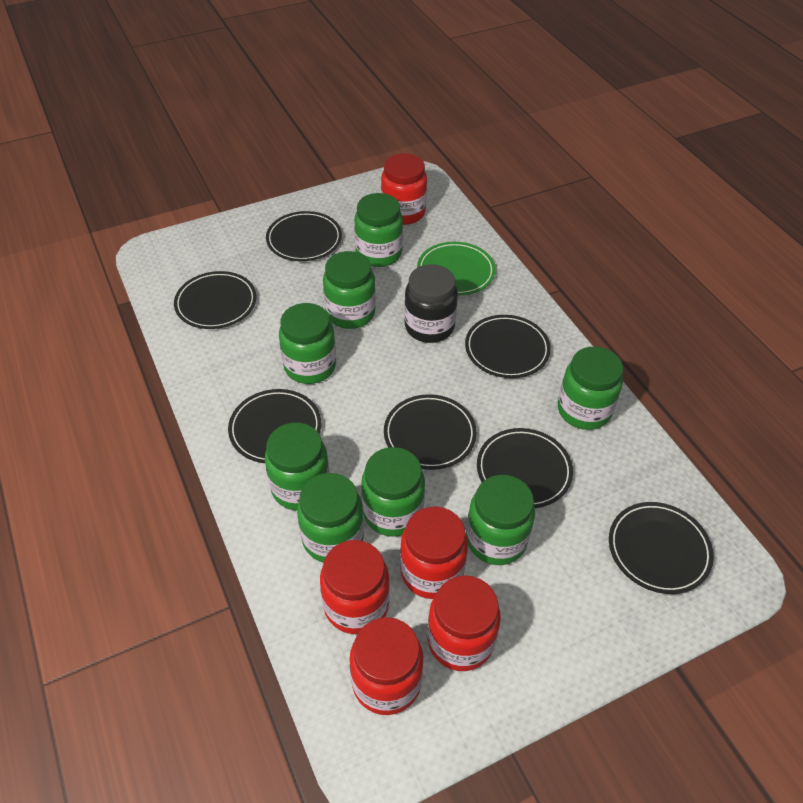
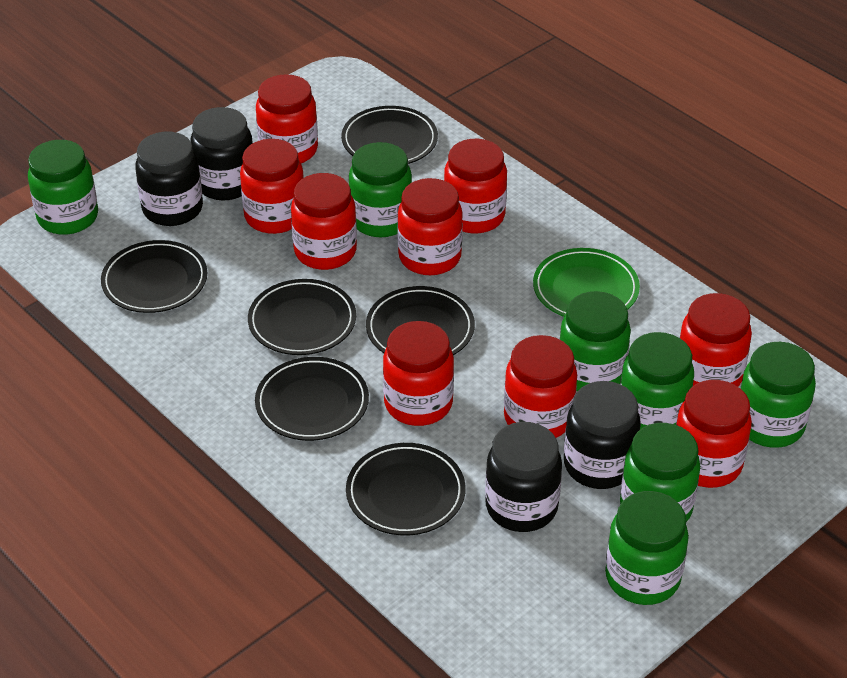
black jar: [404,264,458,343] = 1 -> [135,132,203,226] [190,107,253,200] [485,422,562,532] [564,381,641,489] = 4
black plate: [174,271,257,329] [228,389,321,463] [266,211,342,261] [384,394,477,470] [465,315,551,378] [477,428,573,508] [609,502,714,594] = 7 -> [101,240,207,313] [248,279,356,355] [255,357,369,441] [341,106,438,164] [346,443,466,536] [366,286,475,355] = 6
green jar: [265,422,330,511] [279,303,336,384] [297,473,364,563] [323,251,376,329] [354,193,403,267] [361,447,425,537] [466,475,535,565] [558,347,623,430] = 8 -> [28,140,98,235] [349,142,412,237] [560,291,631,392] [605,491,689,605] [620,332,694,429] [620,423,700,521] [740,342,816,448] = 7
red jar: [320,540,390,634] [350,617,423,715] [381,153,427,225] [400,507,468,599] [427,575,501,671] = 5 -> [240,139,304,234] [256,74,318,163] [291,173,357,270] [383,321,454,426] [397,178,463,275] [444,139,507,234] [504,335,577,438] [676,380,752,488] [680,293,752,387] = 9

